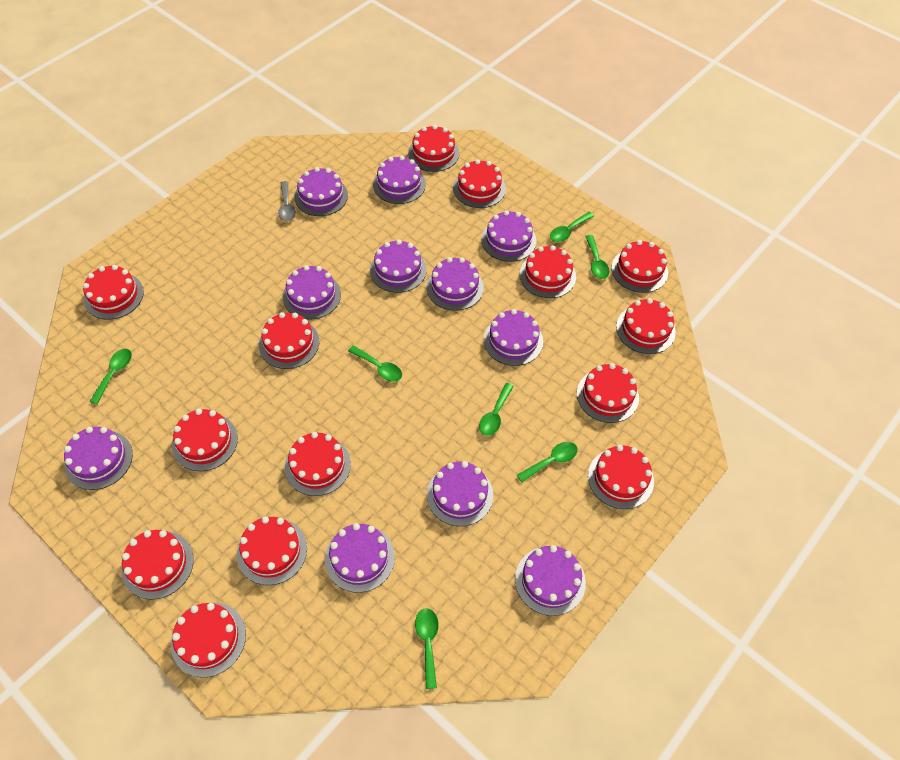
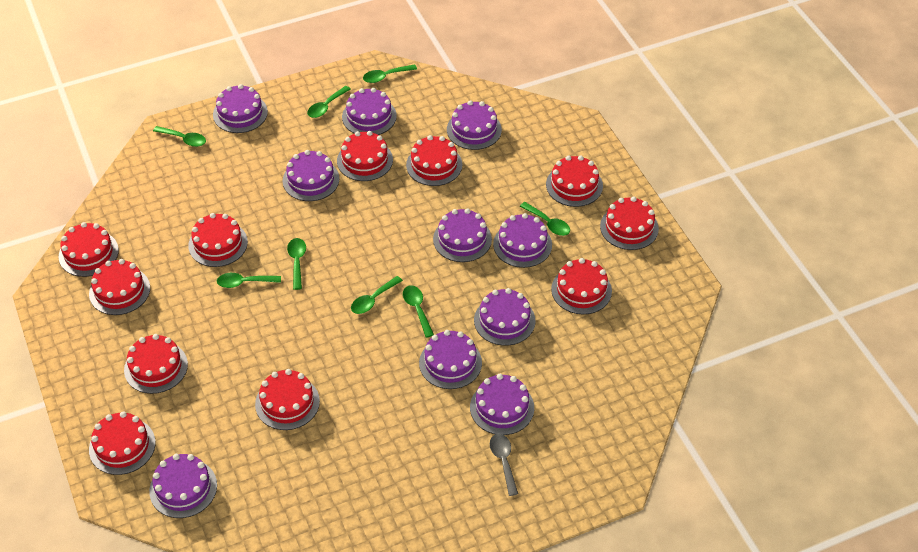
green spoon: [90,349,132,404] [348,345,402,382] [415,608,439,689] [479,383,514,436] [517,442,578,482] [550,212,594,242] [585,235,610,279] = 7 -> [153,126,206,147] [217,273,281,288] [287,238,306,290] [307,86,351,118] [351,276,403,314] [363,64,417,83] [403,285,434,338] [520,202,570,236] = 8
purple cake: [64,427,133,490] [283,265,341,320] [294,167,348,216] [325,523,395,593] [370,240,426,293] [373,156,426,204] [426,257,484,311] [427,461,493,526] [481,210,536,262] [484,309,543,366] [515,545,586,616] = 11 -> [149,454,217,518] [213,84,268,133] [283,150,339,201] [342,88,397,135] [419,330,482,389] [433,208,492,262] [447,100,502,150] [470,374,534,435] [474,288,535,346] [493,213,552,268] = 10
red cake: [83,265,144,320] [121,530,194,600] [171,602,246,678] [172,409,238,471] [237,516,307,585] [259,312,319,369] [285,432,351,496] [408,125,459,172] [453,159,506,208] [520,245,576,298] [577,363,639,423] [588,445,654,509] [612,240,668,293] [616,298,676,354] = 14 -> [59,222,119,277] [89,259,150,315] [89,411,156,475] [124,334,188,394] [188,213,248,267] [255,369,320,430] [337,131,393,181] [406,135,462,186] [546,155,603,207] [551,258,612,314] [600,197,659,250] = 11

